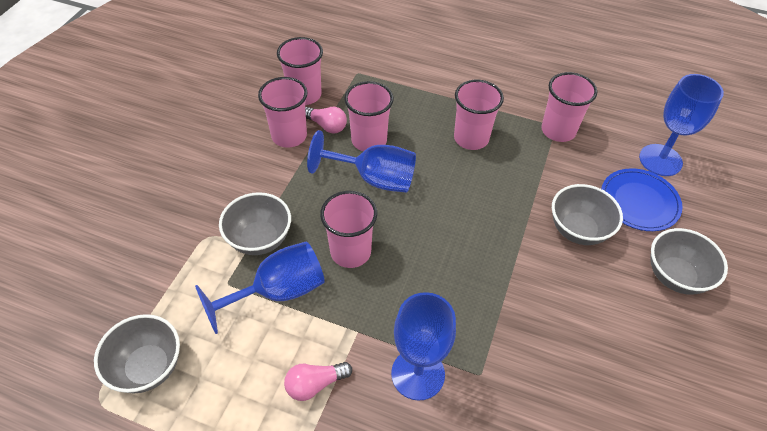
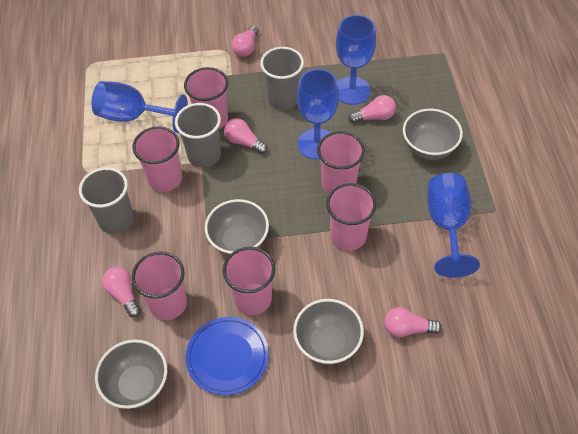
grey cup: none = 0 -> [79,167,134,234] [175,103,221,168] [260,47,304,110] = 3
pink light bulb: [284,362,352,401] [305,107,347,134] = 2 -> [102,267,141,318] [224,118,268,154] [232,25,259,57] [348,95,396,124] [384,307,442,337] = 5

